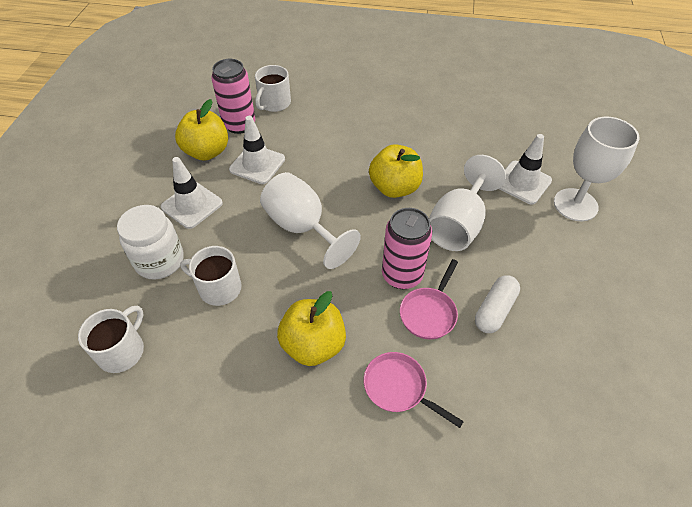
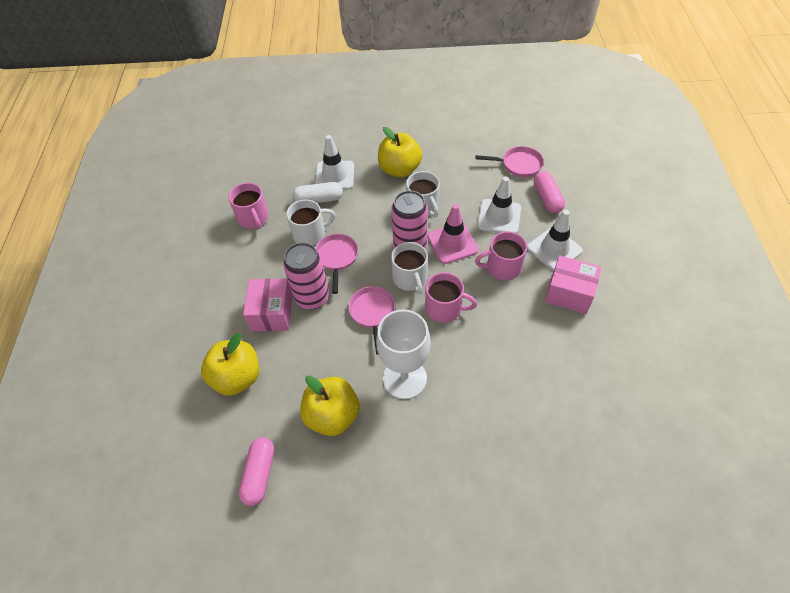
pink box: none = 0 -> [243,279,293,331] [545,255,601,314] = 2
pink capsule: none = 0 -> [239,437,274,506] [534,171,565,213] = 2
pink mug: none = 0 -> [228,183,269,229] [425,272,477,323] [475,231,527,280] = 3
pink pan: [364,352,464,428] [400,259,458,340] = 2 -> [315,234,358,294] [348,286,395,355] [476,146,544,177] = 3
pink traffic cone: none = 0 -> [427,204,479,264] = 1
white goblet: [260,172,361,269] [429,155,506,251] [554,117,639,221] = 3 -> [376,309,431,399] = 1
white jar: [117,205,184,279] = 1 -> none = 0

